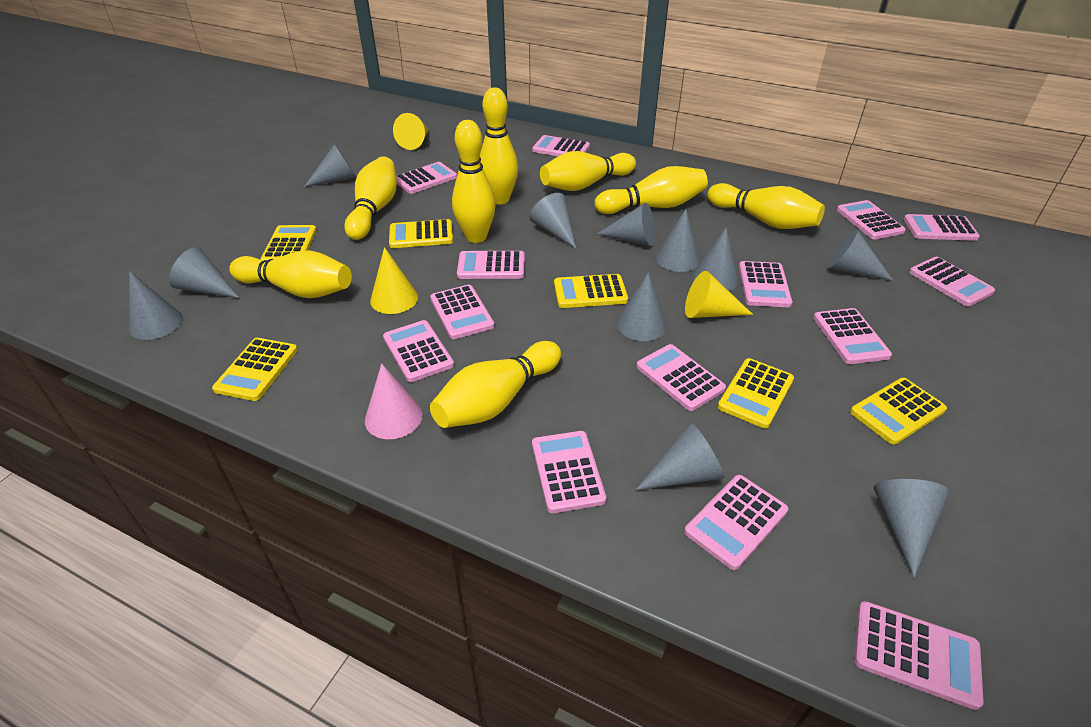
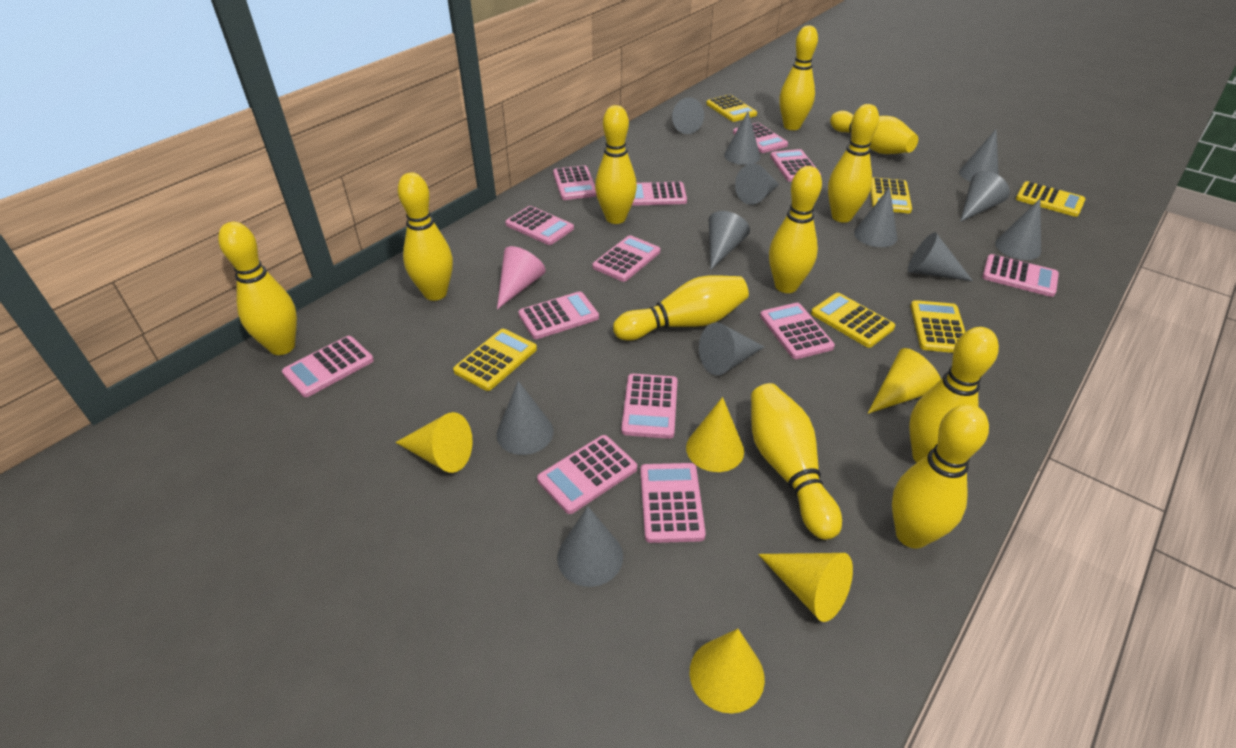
grey cone: [129,271,183,340] [169,247,239,298] [304,144,357,187] [529,193,576,248] [597,203,655,246] [617,272,667,341] [636,423,724,490] [656,209,700,272] [692,228,739,291] [827,229,893,281] [874,479,949,578] = 11 -> [497,381,554,455] [557,506,623,587] [672,97,704,134] [699,322,764,375] [709,211,750,270] [724,112,760,165] [735,163,779,205] [854,187,897,247] [908,232,973,281] [959,129,999,182] [960,171,1010,222] [995,199,1041,260] = 12
pink calculator: [383,320,454,382] [396,162,457,194] [430,285,494,339] [457,251,525,279] [532,135,590,156] [532,431,606,513] [636,344,726,411] [684,475,788,570] [739,261,792,307] [813,308,892,364] [837,200,906,240] [854,601,984,710] [904,214,980,241] [909,257,995,306] = 14 -> [282,336,374,397] [505,206,574,245] [518,291,599,339] [537,435,637,514] [553,165,597,200] [592,235,660,282] [621,374,677,439] [632,182,687,206] [640,463,706,543] [733,123,788,153] [760,303,835,359] [770,149,821,182] [982,254,1059,297] = 13
yellow bowling pin: [229,250,352,298] [345,157,397,240] [430,341,561,428] [452,120,495,243] [480,87,518,204] [540,151,636,191] [595,166,708,214] [707,183,825,229] = 8 -> [218,222,297,355] [398,173,453,301] [595,105,637,224] [613,275,749,341] [751,383,842,540] [769,166,822,293] [780,25,818,130] [828,104,879,223] [830,111,918,154] [892,404,989,549] [909,327,999,462] = 11
yellow cone: [370,247,418,314] [393,113,428,150] [685,271,753,318] = 3 -> [395,412,473,473] [686,397,744,472] [690,629,765,714] [758,553,853,622] [868,348,941,414] = 5

